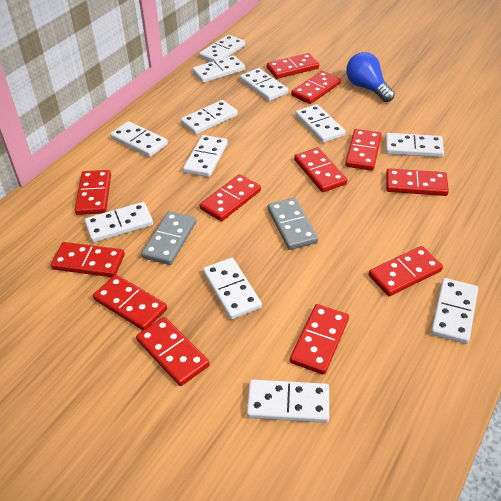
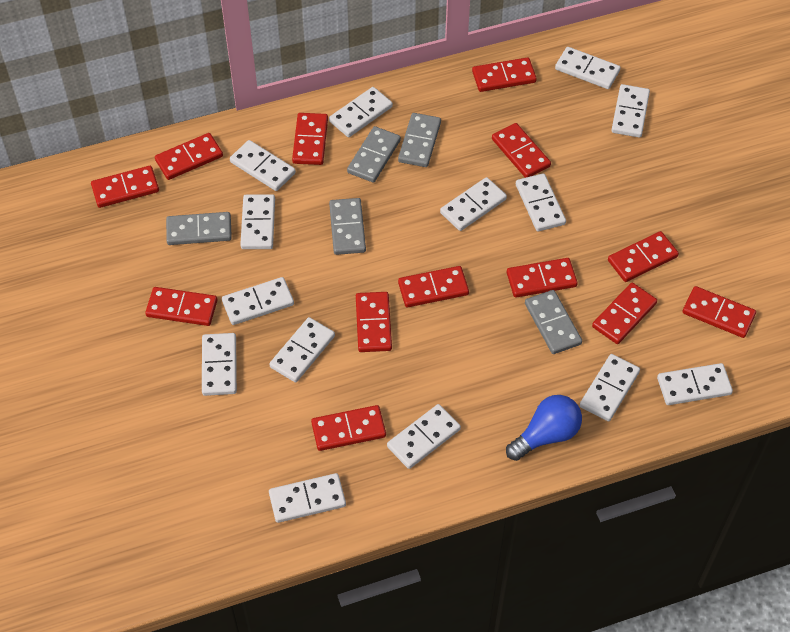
grey domino: [141,211,196,265] [268,198,318,250] = 2 -> [166,212,232,245] [329,198,366,255] [347,126,401,183] [398,113,441,167] [525,290,582,354] = 5
red domino: [51,242,125,277] [75,170,111,215] [93,275,167,330] [136,317,210,386] [200,174,261,221] [267,53,319,79] [290,304,349,375] [291,71,341,104] [294,148,347,192] [345,129,381,171] [369,246,443,296] [386,168,449,196] = 12 -> [91,166,159,208] [145,287,217,326] [155,133,223,180] [292,113,328,165] [311,405,386,451] [356,292,392,352] [398,266,469,307] [472,57,537,92] [492,123,551,178] [507,258,578,298] [592,283,657,344] [608,231,679,282] [683,286,756,338] = 13
white domino: [85,202,153,243] [110,121,168,157] [181,100,238,135] [183,135,228,177] [192,55,245,83] [199,35,245,62] [203,258,262,320] [240,68,288,101] [247,379,329,423] [295,104,345,143] [385,133,444,157] [431,278,478,344] = 12 -> [202,333,237,396] [222,277,294,325] [230,140,296,191] [240,194,275,249] [269,317,335,383] [269,473,346,523] [329,87,393,137] [387,404,461,469] [440,177,507,231] [516,173,566,232] [555,47,621,89] [580,354,640,421] [611,84,650,138] [657,363,733,405] = 14

